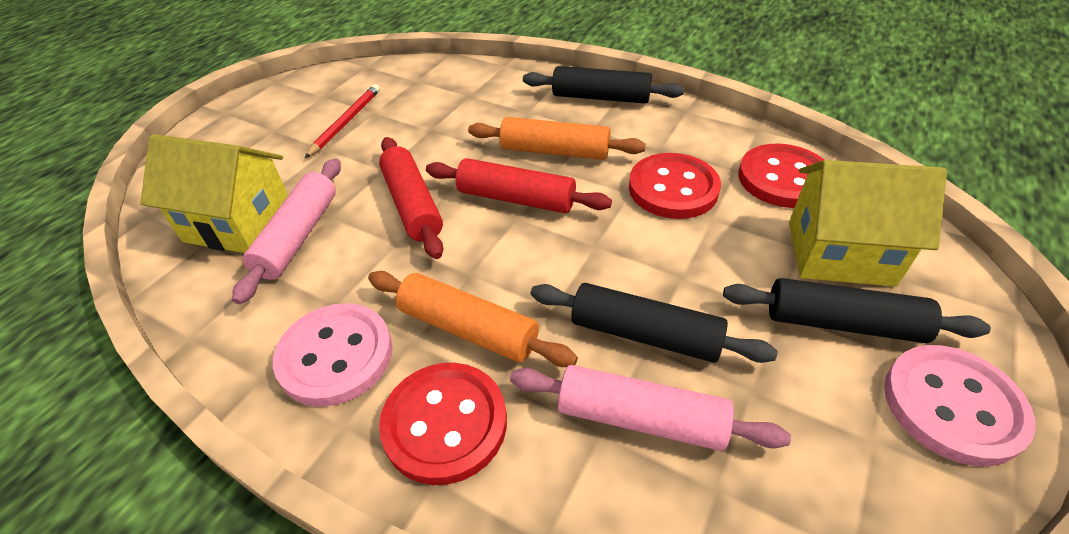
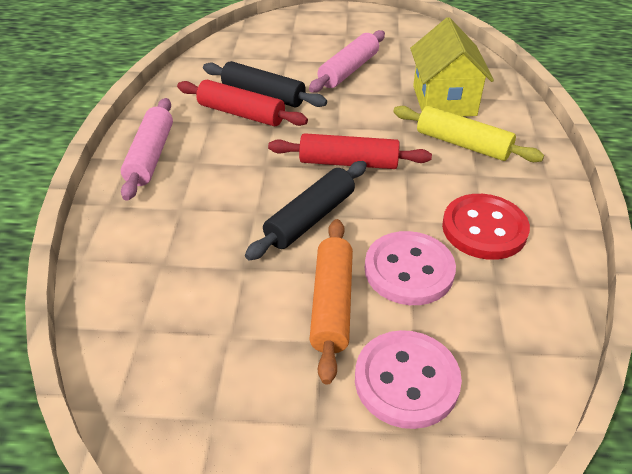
black rolling pin: [523,66,684,104] [531,283,778,363] [723,278,991,343] = 3 -> [203,61,327,107] [245,161,367,261] = 2
orange rolling pin: [368,271,578,367] [468,117,646,160] = 2 -> [309,219,353,385] = 1
red button: [379,363,507,485] [629,153,721,219] [738,144,824,208] = 3 -> [442,194,530,260] = 1
red pencil: [305,84,380,158] = 1 -> none = 0
yellow house: [141,134,288,253] [789,160,947,287] = 2 -> [410,17,494,117] = 1
yellow rolling pin: none = 0 -> [393,106,544,162] = 1

